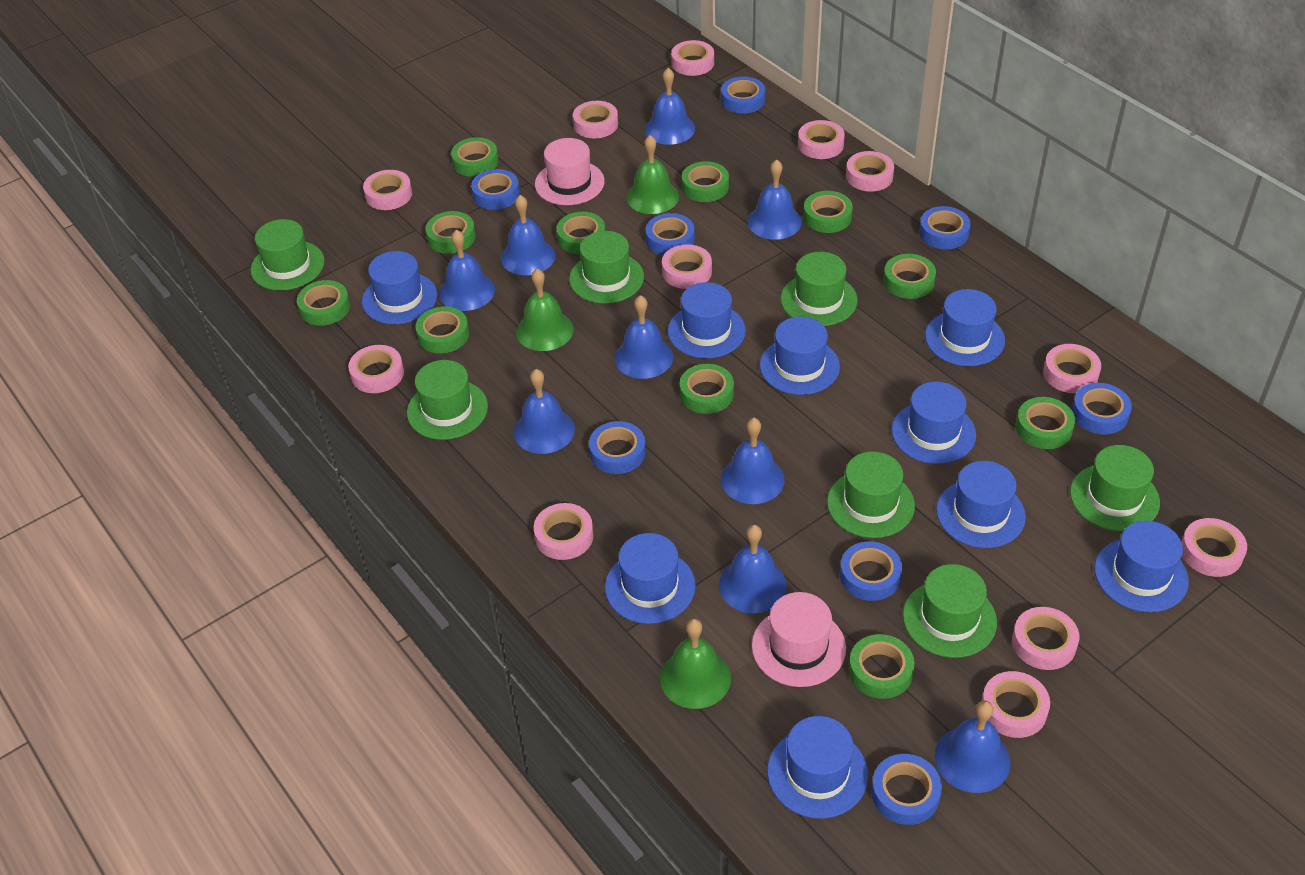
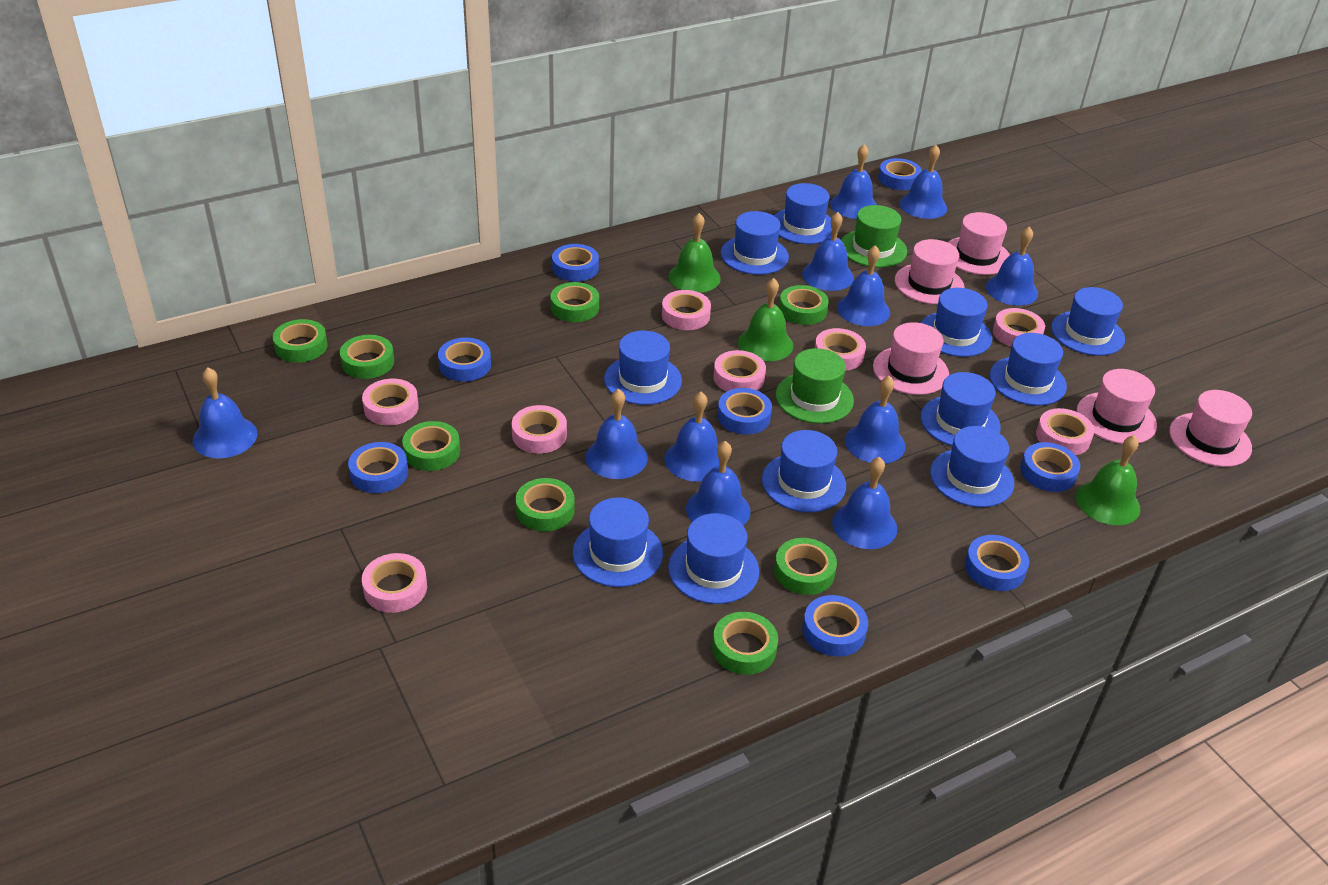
blue bell: [439,230,495,311] [501,195,555,275] [514,369,575,454] [614,295,673,379] [645,68,695,145] [719,525,787,613] [721,418,785,504] [748,159,802,240] [935,701,1011,793] = 9 -> [192,367,258,458] [585,389,648,479] [664,392,719,482] [686,441,751,526] [802,212,854,291] [830,144,877,219] [832,457,897,549] [837,245,890,326] [845,376,906,464] [899,145,947,219] [986,226,1038,306] = 11
blue hat: [362,251,437,324] [605,533,696,624] [668,282,746,358] [760,317,840,395] [767,716,868,819] [892,382,976,464] [925,289,1005,366] [936,461,1026,548] [1094,521,1189,612] = 9 -> [573,497,663,587] [604,331,682,405] [668,513,759,604] [721,211,789,275] [762,430,846,512] [774,183,832,244] [920,372,1001,446] [921,288,992,357] [930,426,1014,507] [990,333,1067,406] [1051,287,1125,356] = 11
green hat: [250,219,325,291] [407,360,488,440] [569,231,644,304] [781,252,858,326] [827,451,915,538] [903,564,997,658] [1070,445,1160,532] = 7 -> [775,348,854,424] [841,205,907,268] = 2
green tape: [297,280,350,326] [416,306,469,353] [425,211,476,254] [451,137,499,177] [557,212,605,254] [680,364,734,414] [682,161,729,202] [803,191,853,233] [849,634,915,699] [884,254,936,299] [1016,397,1075,449] = 11 -> [273,319,328,362] [340,335,394,379] [402,421,460,471] [515,478,575,531] [550,282,599,322] [712,612,778,675] [774,538,837,595] [779,285,829,325] = 8
pink hat: [535,138,605,205] [752,592,846,687] = 2 -> [873,322,949,395] [895,239,964,304] [948,212,1010,275] [1076,369,1157,444] [1169,390,1252,467] = 5
pink tape: [348,345,404,393] [363,170,412,210] [534,503,594,560] [573,101,618,138] [662,244,712,289] [671,40,714,76] [798,120,845,159] [846,151,894,192] [982,671,1050,738] [1012,607,1079,670] [1043,344,1101,393] [1181,518,1247,577] = 12 -> [362,379,419,425] [362,553,427,613] [511,405,567,454] [662,290,711,330] [713,350,766,392] [815,328,866,371] [993,308,1045,347] [1036,408,1094,455] = 8

